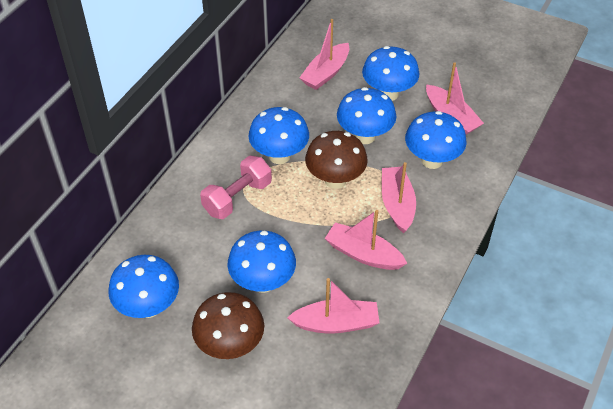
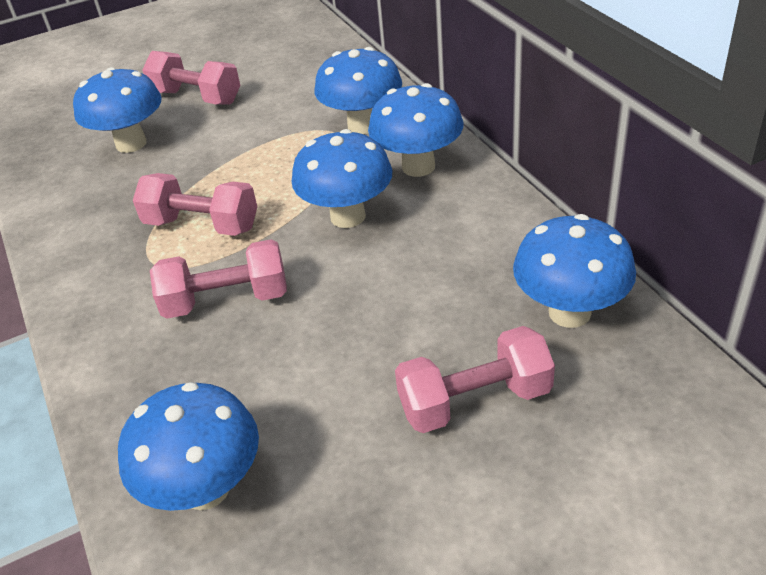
brown mushroom: [192,292,264,359] [305,131,368,189] = 2 -> none = 0
pink boat: [287,278,380,334] [299,19,349,90] [325,210,408,270] [382,162,416,233] [426,62,484,135] = 5 -> none = 0
pink dumbbell: [200,156,272,219] = 1 -> [133,173,257,236] [142,51,240,105] [150,239,287,319] [395,326,555,433] = 4

